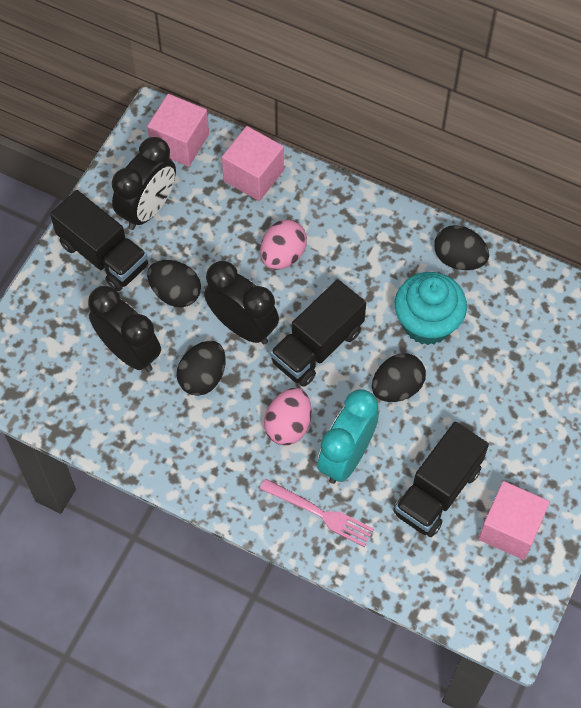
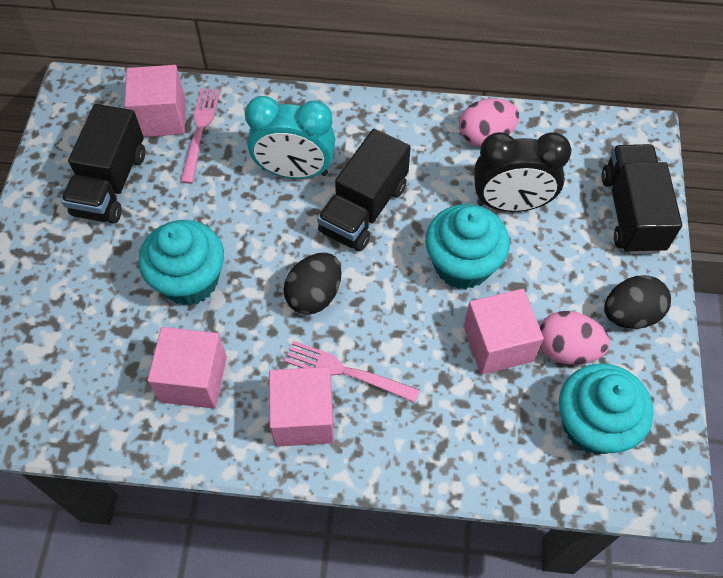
black clock: [88,286,161,372] [112,137,176,230] [204,261,279,344] = 3 -> [474,132,571,212] = 1
black egg: [147,260,201,307] [177,341,226,396] [372,353,426,402] [434,225,489,270] = 4 -> [283,253,341,314] [604,275,671,329] = 2
pink cube: [147,94,209,167] [222,126,284,201] [478,481,550,560] = 3 -> [125,65,185,137] [147,327,227,409] [269,367,334,447] [464,289,544,375] = 4
pink fork: [260,479,374,547] = 1 -> [180,88,220,184] [284,341,420,403] = 2
turquoise cupcake: [395,272,467,345] = 1 -> [138,220,224,306] [425,204,510,289] [559,363,653,455] = 3

